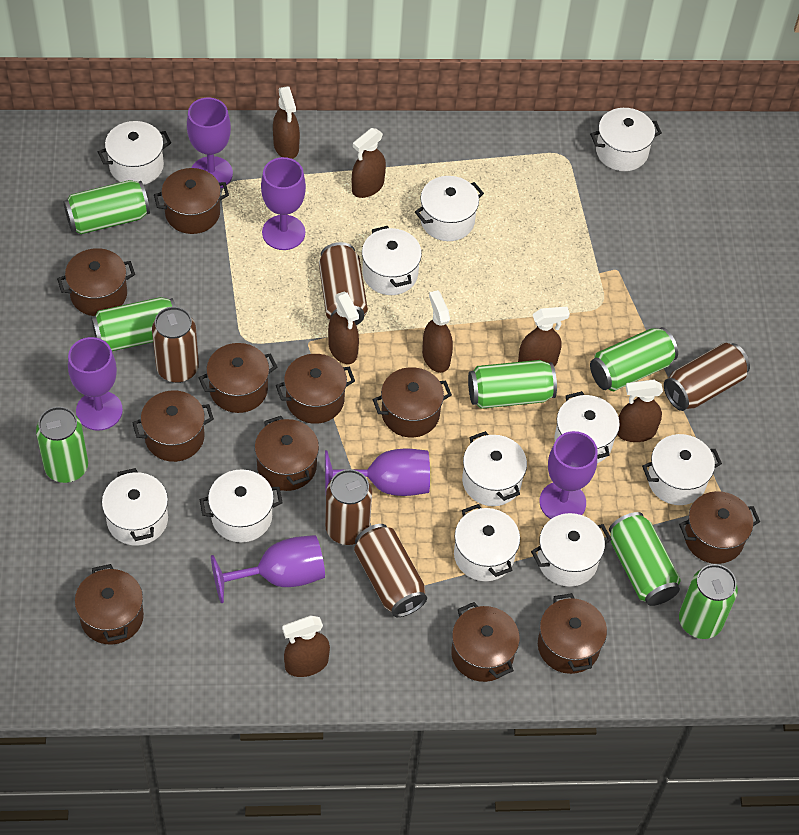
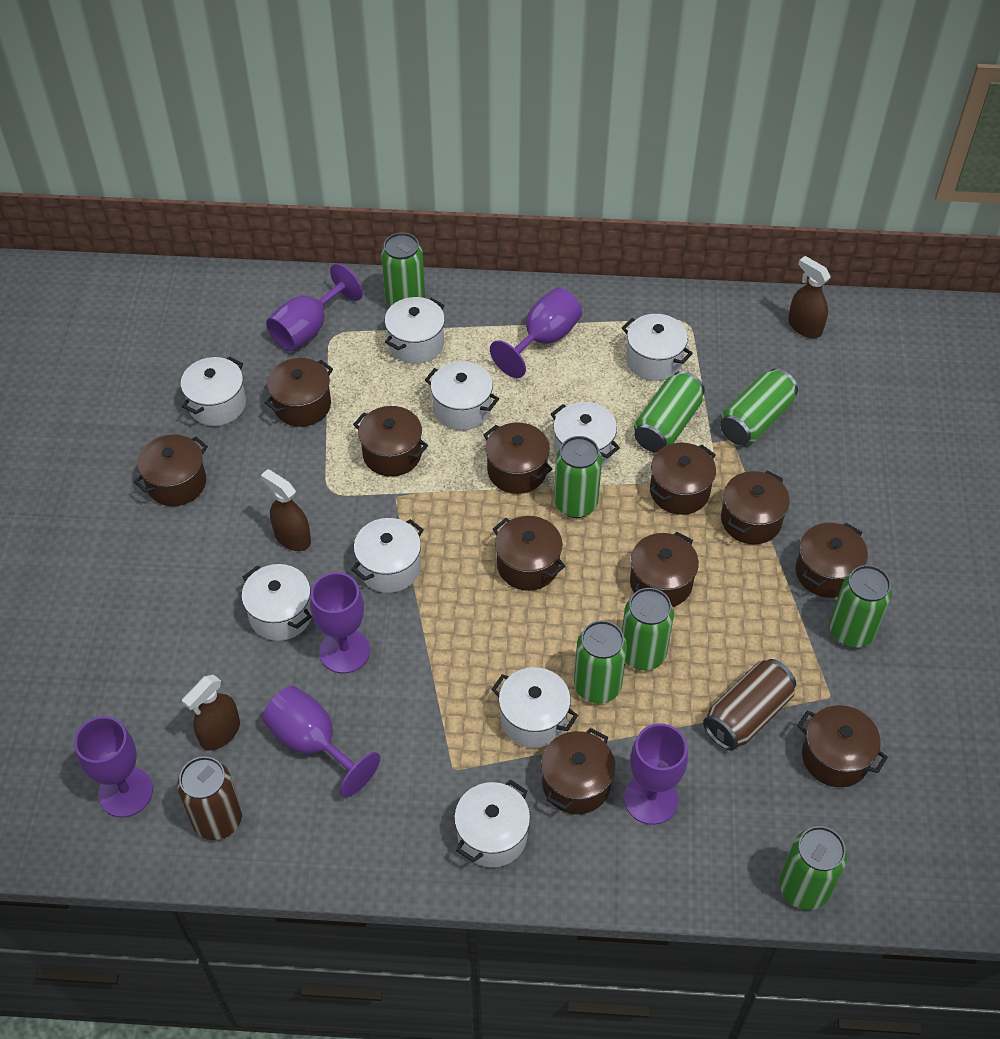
brown can: [152,307,199,383] [319,242,368,325] [325,469,372,545] [354,524,427,617] [664,343,750,411] = 5 -> [177,756,242,840] [703,659,796,751] = 2
brown spray bottle: [273,86,300,159] [282,616,330,677] [328,292,359,364] [352,128,386,198] [422,290,453,373] [518,307,570,366] [617,379,663,442] = 7 -> [182,674,240,750] [261,469,311,551] [788,256,831,338] = 3
green can: [36,407,88,483] [63,180,150,234] [91,297,176,351] [468,360,557,409] [590,327,678,391] [609,512,681,606] [679,564,738,639] = 7 -> [381,232,425,307] [554,436,602,518] [574,620,627,704] [622,588,674,671] [634,371,705,453] [720,368,798,445] [779,826,847,910] [829,565,892,648] = 8
white pot: [98,121,171,185] [102,468,168,546] [200,469,283,542] [362,226,422,295] [415,176,484,241] [454,504,520,581] [462,431,527,506] [531,513,612,587] [554,391,620,463] [590,108,662,171] [642,434,722,505] = 11 -> [181,357,246,426] [242,564,312,641] [351,518,424,593] [385,297,445,364] [425,361,499,430] [454,780,530,867] [491,667,578,748] [551,402,620,468] [622,314,693,381] = 9

